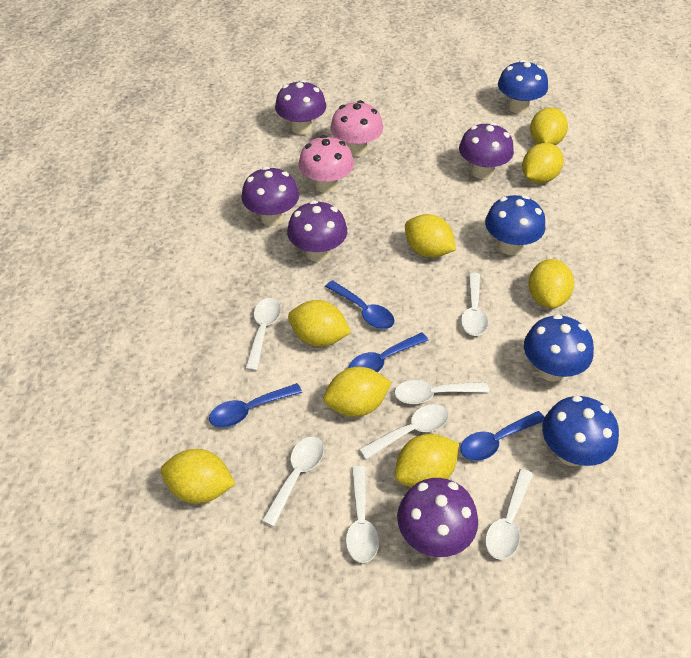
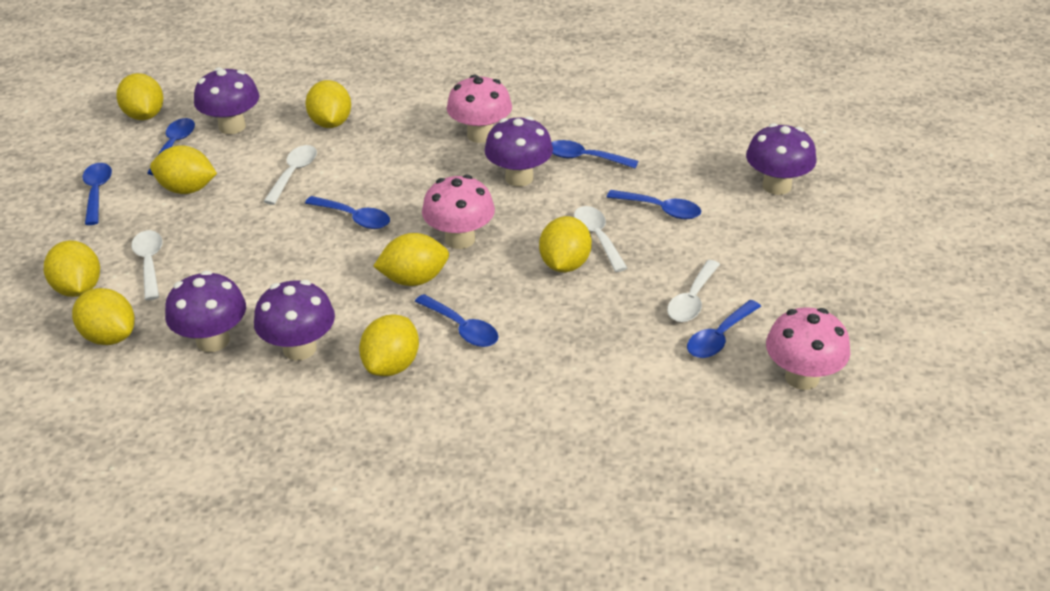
blue mushroom: [485,195,545,255] [498,60,548,114] [524,314,594,382] [542,395,619,466] = 4 -> none = 0
blue spoon: [209,383,302,427] [325,280,395,329] [349,333,429,372] [461,411,545,461] = 4 -> [83,163,112,225] [147,118,195,175] [305,196,390,229] [414,294,499,347] [551,140,638,169] [607,190,701,219] [687,300,761,358] = 7
pink mushroom: [299,135,354,193] [330,100,383,157] = 2 -> [422,175,495,249] [447,75,512,143] [766,307,851,390] = 3
white spoon: [245,298,281,371] [262,437,324,527] [346,466,379,563] [359,404,449,459] [394,380,489,404] [461,272,488,336] [485,469,533,560] = 7 -> [131,230,163,300] [263,145,317,205] [574,206,627,272] [667,260,720,322] = 4

